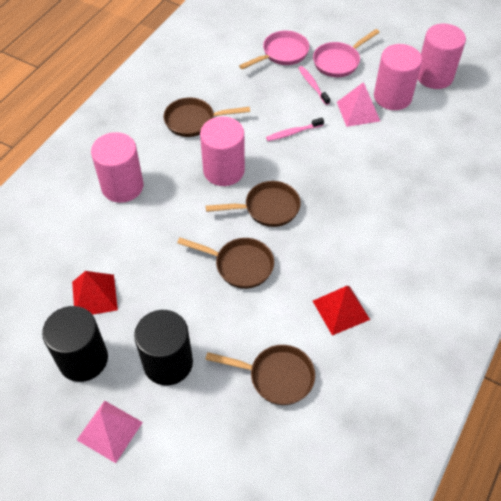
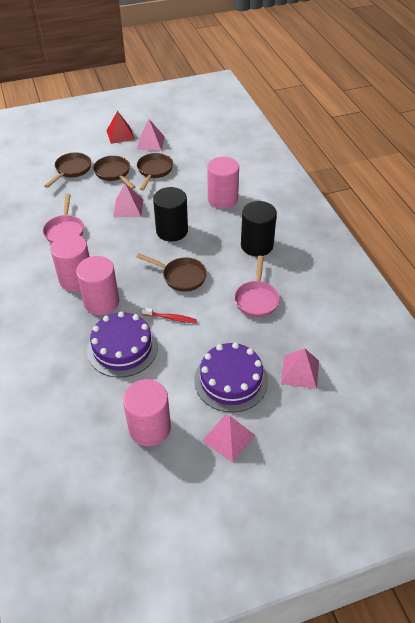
pink pyramid: [77,401,143,463] [337,82,380,127] = 2 -> [113,183,143,217] [137,119,165,151] [202,415,255,462] [281,348,319,389] = 4
pink toothbrush: [266,117,324,141] [298,66,330,105] = 2 -> none = 0
purple cake: none = 0 -> [87,311,158,378] [194,342,268,412] = 2
red pyramid: [72,271,118,315] [313,286,370,335] = 2 -> [106,111,135,144] = 1
red toothbrush: none = 0 -> [142,307,197,323] = 1

